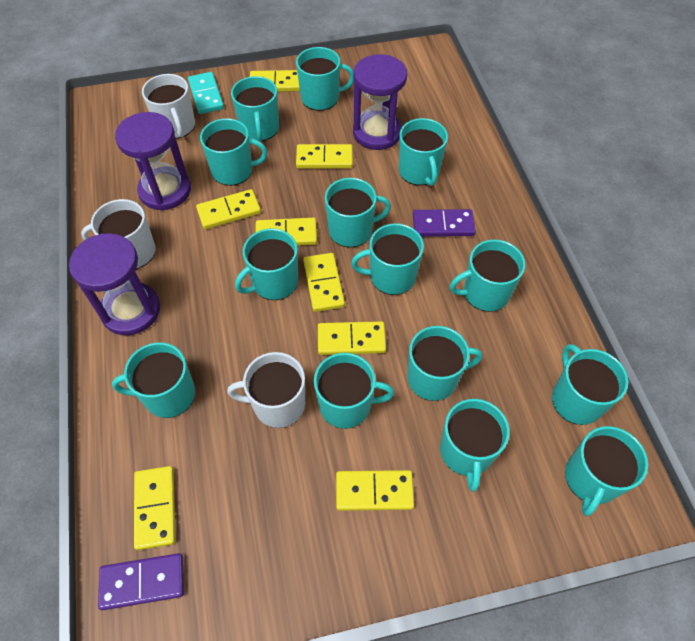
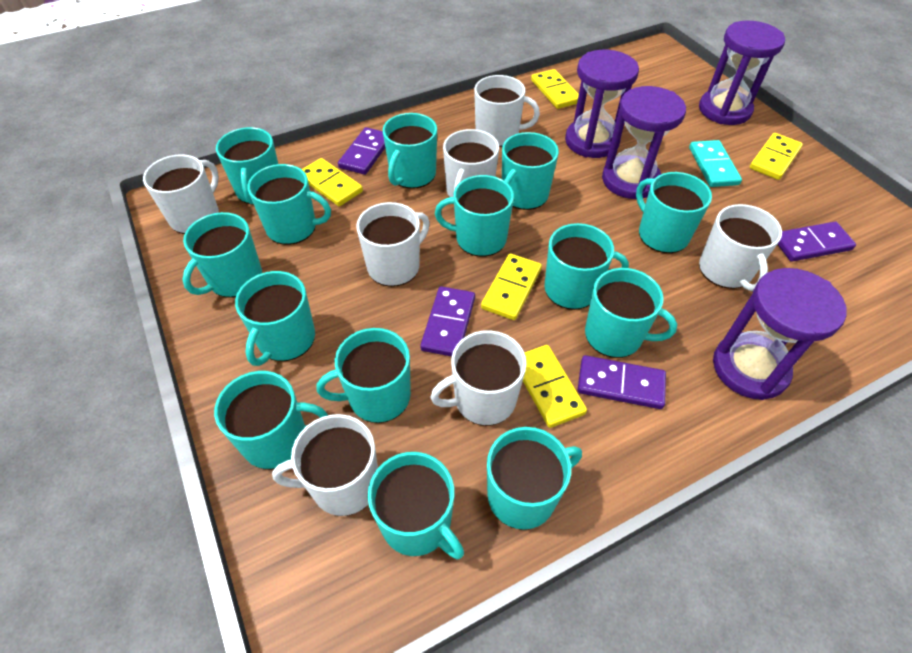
purple domino: [98,553,184,610] [413,209,476,237] = 2 -> [338,127,385,175] [420,286,475,357] [578,355,666,409] [777,222,856,262] = 4
purple hourglass: [69,233,160,335] [115,112,191,211] [353,54,407,150] = 3 -> [565,50,639,158] [602,86,686,199] [699,21,785,125] [713,268,847,400] = 4
white mug: [81,199,155,269] [142,74,195,139] [227,352,305,428] = 3 -> [143,154,219,234] [272,414,378,516] [356,202,430,287] [430,330,527,426] [443,129,499,197] [474,75,540,147] [699,204,782,291] = 7
yellow domino: [134,466,176,550] [196,189,261,229] [250,70,300,92] [255,218,317,246] [296,144,353,168] [303,253,345,312] [318,321,386,355] [336,470,414,511] = 8 -> [302,158,363,206] [481,254,542,320] [523,345,587,428] [531,69,579,109] [750,133,803,180] = 5

